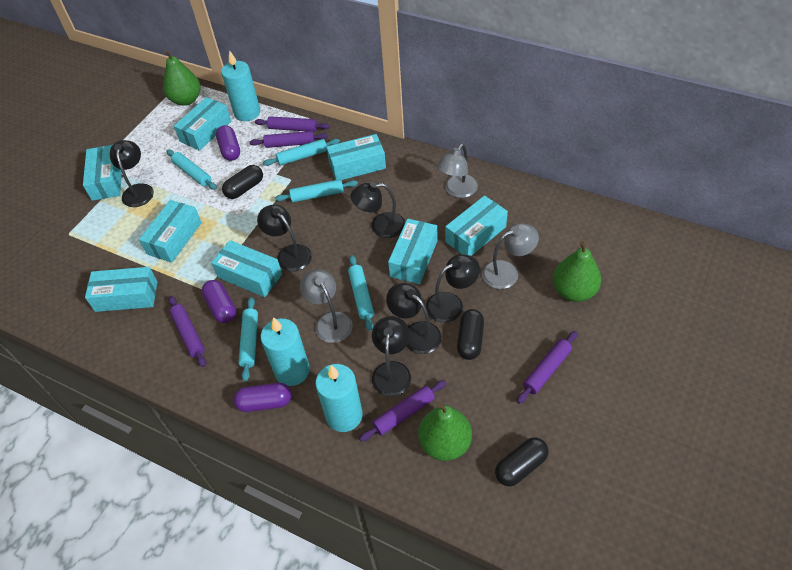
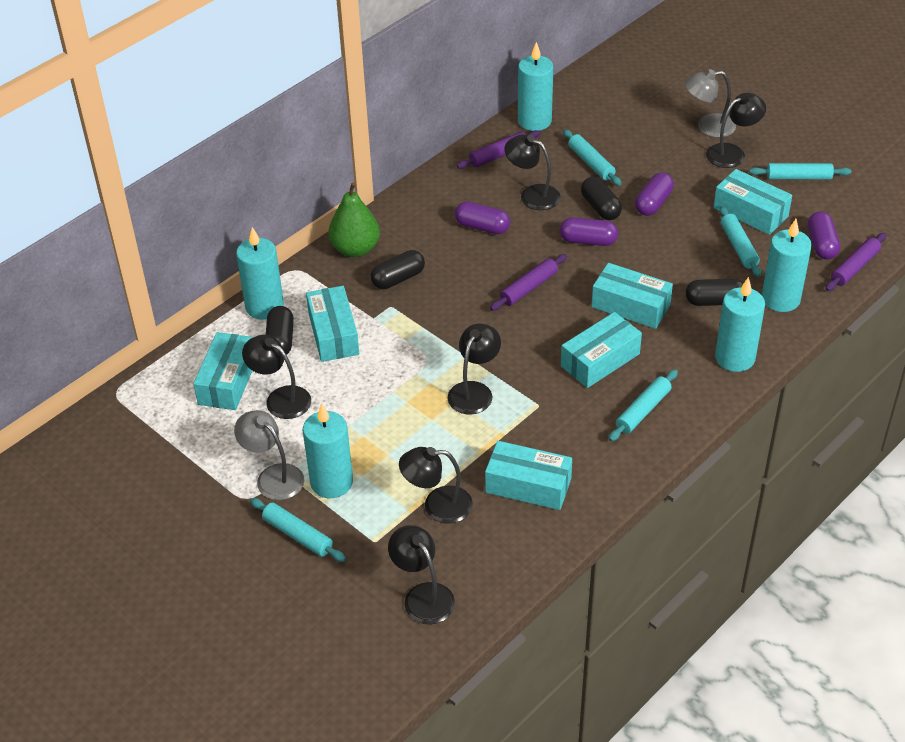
black capsule: [222,165,263,199] [457,309,484,360] [495,437,548,487] = 3 -> [266,306,294,355] [371,250,425,289] [581,177,622,220] [685,279,744,306] = 4
green pear: [163,50,200,106] [418,403,472,461] [553,241,601,302] = 3 -> [328,182,380,257] = 1
grey lamp: [300,269,353,343] [437,144,478,198] [482,223,539,289] = 3 -> [234,410,304,500] [685,69,736,138] = 2
purple capsule: [201,280,236,323] [216,125,240,161] [233,383,292,412] = 3 -> [455,201,510,234] [560,217,618,246] [635,172,674,216] [807,212,840,259] = 4
purple rolling pin: [169,296,206,367] [250,131,328,148] [255,116,330,132] [359,380,446,442] [517,331,577,404] = 5 -> [457,130,541,169] [490,254,567,311] [825,233,886,291] = 3
turquoise box: [83,145,122,201] [85,267,158,312] [139,200,202,263] [174,97,231,151] [211,240,282,297] [326,134,386,180] [388,219,437,284] [445,195,508,256] = 8 -> [193,332,253,410] [306,286,359,362] [485,441,572,510] [561,312,642,388] [591,263,673,329] [714,169,792,235] = 6
turquoise candle: [221,50,260,121] [261,317,310,386] [315,364,363,432] = 3 -> [236,227,284,320] [303,403,353,498] [518,42,553,131] [715,277,765,372] [762,219,812,312] = 5

